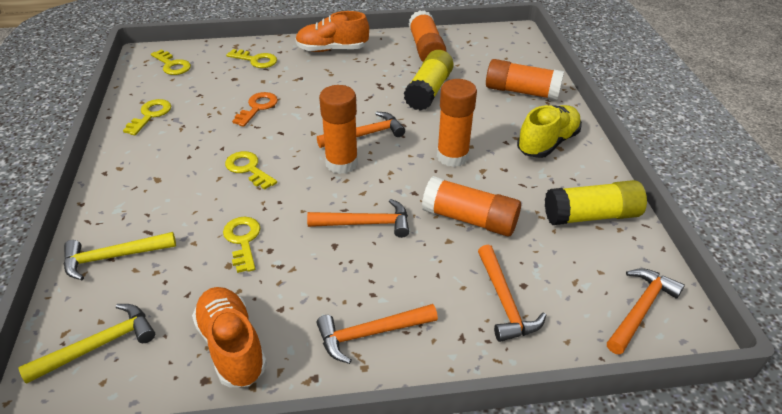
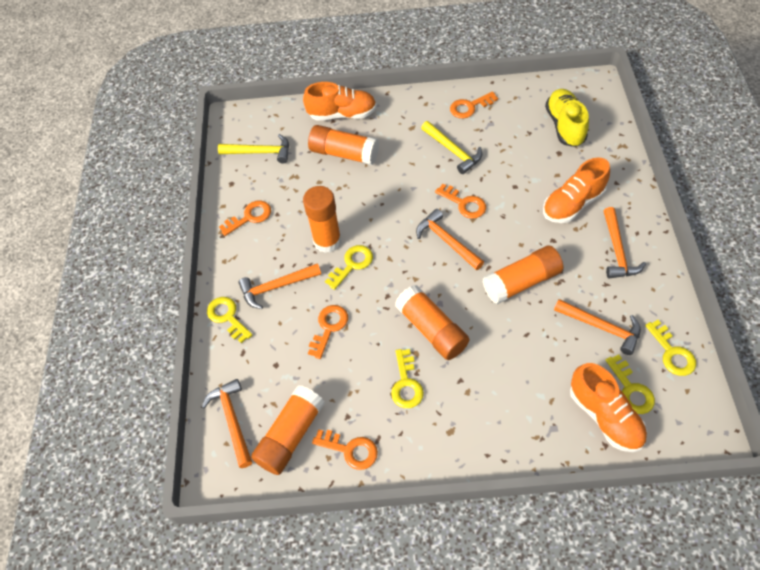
orange key: [232,92,278,127] = 1 -> [219,200,271,236] [308,305,348,359] [312,429,378,470] [435,184,486,219] [450,91,498,118] = 5
orange shoe: [192,287,267,387] [295,11,369,52] = 2 -> [303,82,377,121] [543,157,610,223] [570,363,647,452] = 3
yellow glue stick: [404,50,454,111] [545,180,647,225] = 2 -> none = 0

